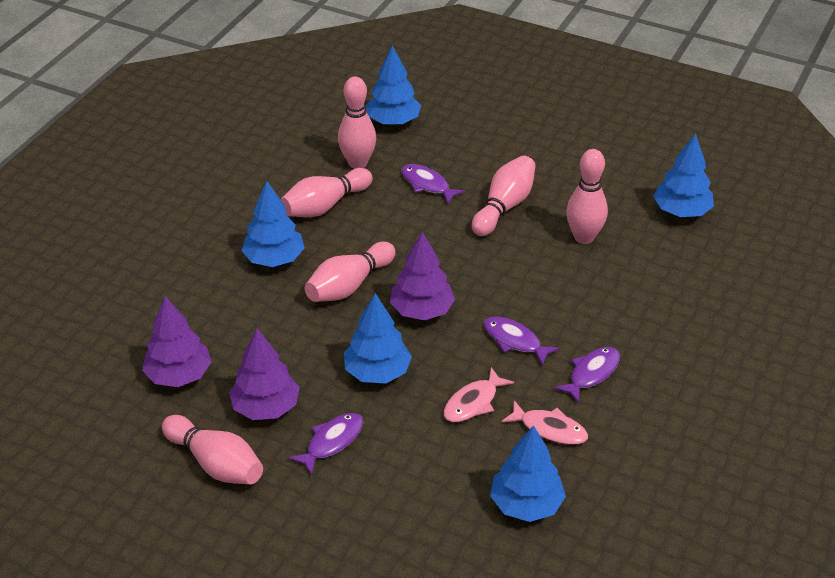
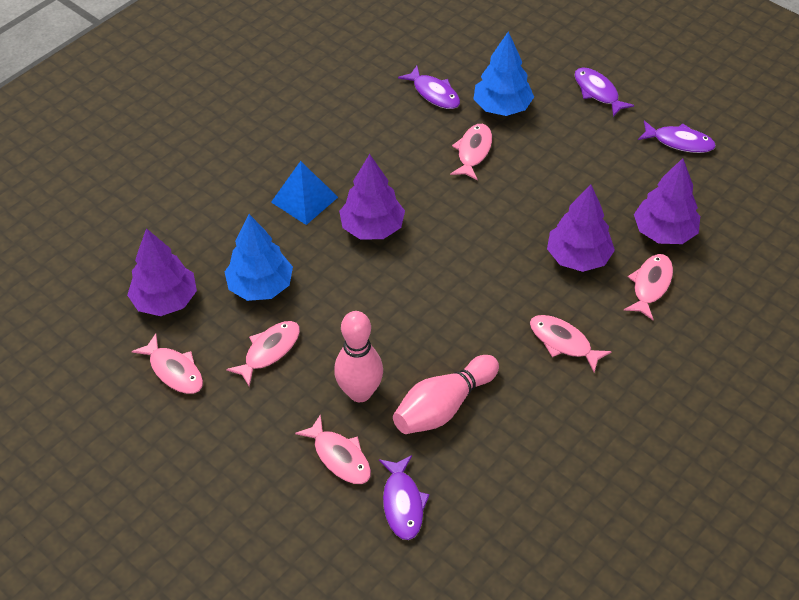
blue pyramid: none = 0 -> [271,161,338,225] = 1
blue tree: [241,181,305,267] [344,293,412,384] [366,45,421,125] [490,425,566,522] [653,133,714,217] = 5 -> [225,214,293,301] [473,31,534,116] = 2
pink bowling pin: [162,415,263,484] [281,168,372,217] [305,242,396,302] [338,77,376,169] [472,156,536,236] [566,149,608,244] = 6 -> [334,311,383,402] [393,355,499,434] = 2
pink fish: [443,367,514,422] [501,400,588,445] = 2 -> [132,333,203,394] [226,321,300,387] [295,414,371,484] [450,124,492,181] [530,315,612,372] [624,254,673,320] = 6
purple tree: [142,296,212,387] [229,329,300,420] [390,232,455,320] = 3 -> [127,228,197,316] [339,154,405,239] [547,184,615,272] [634,158,700,244] = 4

